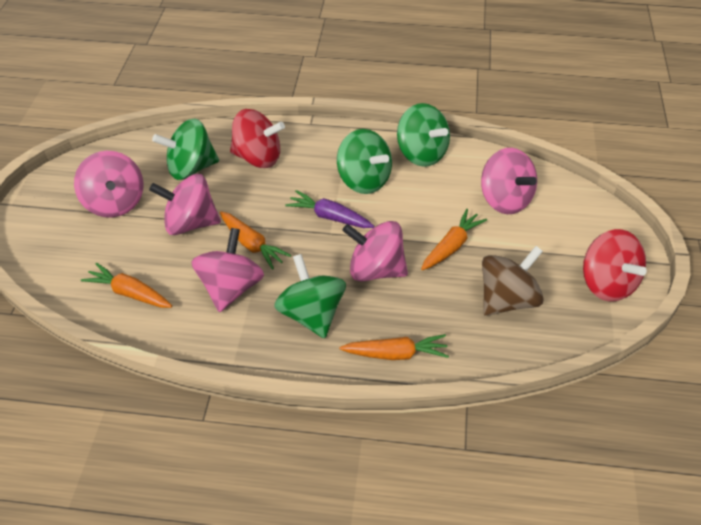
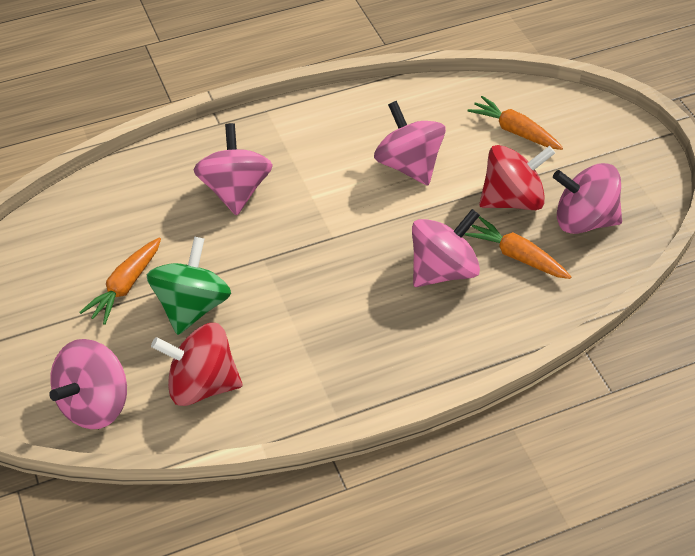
brown spinning top: [482,246,544,316] = 1 -> none = 0
green spinning top: [152,119,219,180] [274,254,346,338] [337,129,392,194] [397,103,450,167] = 4 -> [147,236,231,335] = 1
orange carrot: [81,263,172,308] [220,211,291,270] [340,334,449,360] [421,209,487,270] = 4 -> [79,237,161,325] [465,216,571,279] [468,96,563,150] = 3
purple carrot: [285,190,375,228] = 1 -> none = 0

